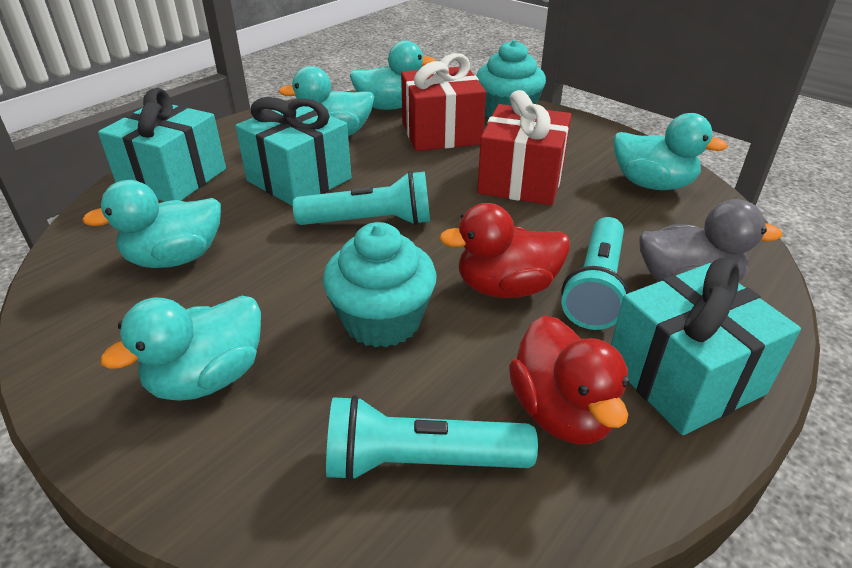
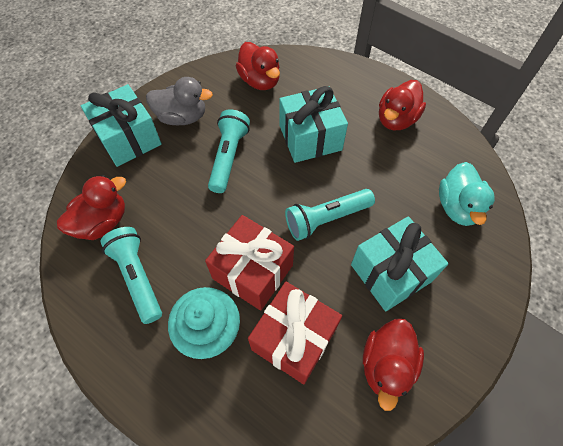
red duck: [439,203,570,298] [509,315,630,444] = 2 -> [57,175,126,240] [236,42,280,90] [363,319,424,411] [379,80,426,130] = 4
turquoise cupcake: [323,222,437,348] [477,40,546,119] = 2 -> [168,287,240,359] = 1
turquoise duck: [82,180,221,268] [100,296,261,401] [278,66,375,136] [350,41,436,110] [614,113,728,190] = 5 -> [439,162,495,226] = 1

